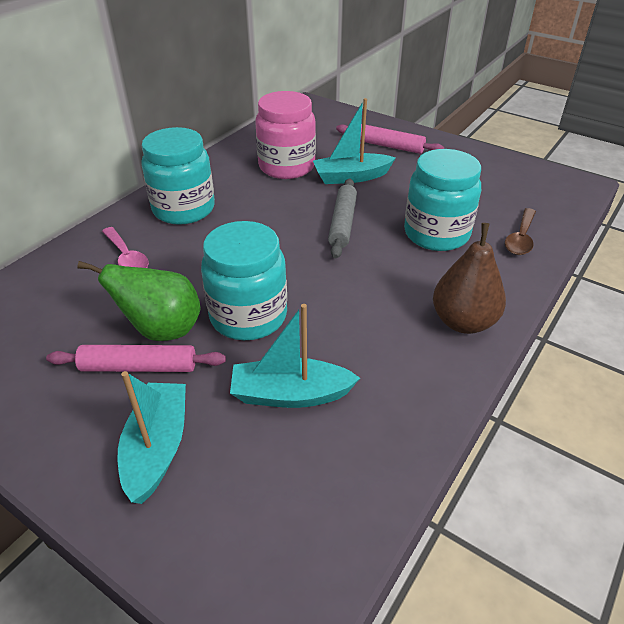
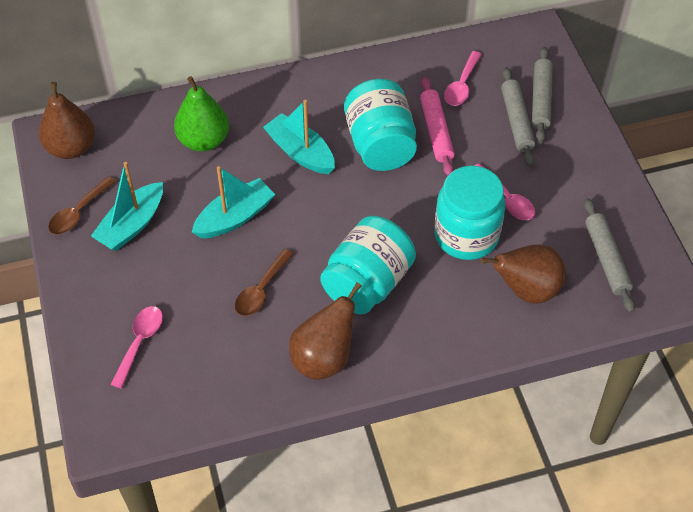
brown pear: [433,223,506,334] = 1 -> [39,82,95,159] [289,282,362,380] [481,244,566,304] = 3
brown spoon: [505,208,536,255] = 1 -> [48,176,116,235] [235,249,294,316] = 2
grey rolling pin: [328,178,357,258] = 1 -> [501,67,535,166] [532,47,553,143] [584,198,635,313] = 3
pink jar: [255,91,316,179] = 1 -> none = 0
pink rolling pin: [46,345,226,372] [336,124,444,154] = 2 -> [420,77,455,176] = 1
pink spoon: [102,227,149,268] = 1 -> [110,306,163,388] [444,51,482,106] [474,163,535,220] = 3

